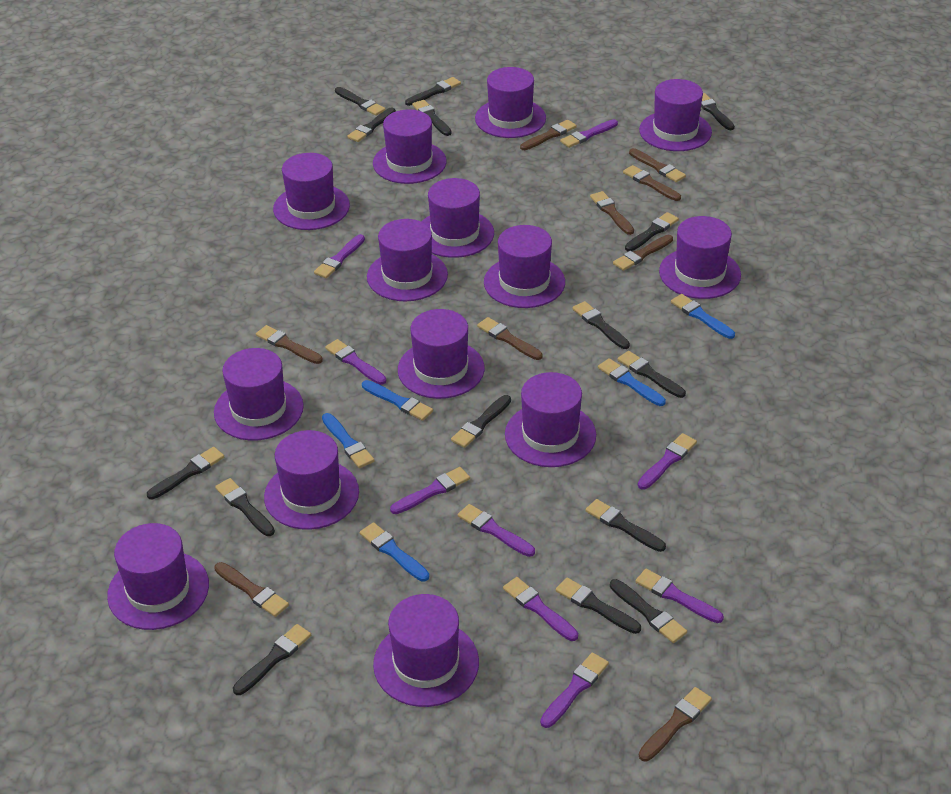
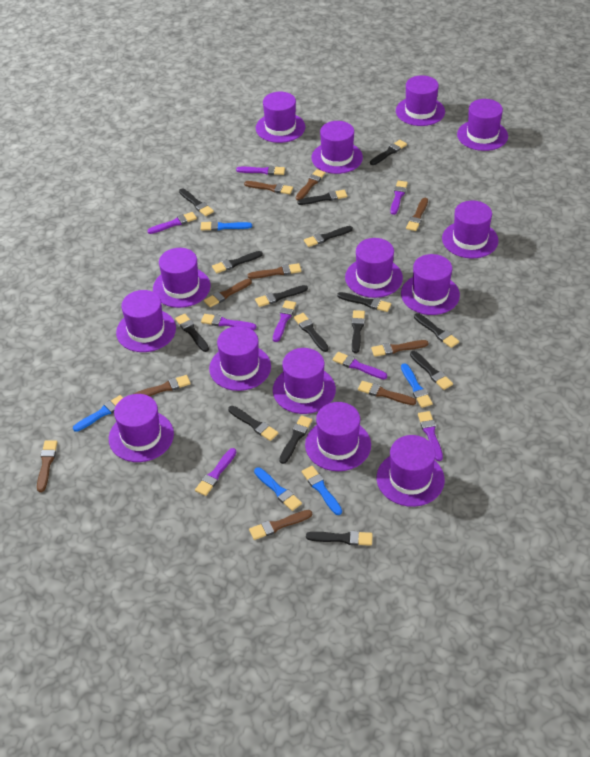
brown brush: [214,562,289,617] [256,325,323,364] [477,317,543,360] [520,120,577,150] [590,191,634,235] [613,235,673,271] [623,165,681,201] [629,148,686,182] [639,687,712,761] = 9 -> [37,440,57,492] [134,375,191,396] [204,279,252,307] [244,181,293,194] [248,263,301,279] [249,510,312,540] [296,169,325,200] [358,381,416,405] [371,340,428,357] [406,198,428,231] = 10
purple brush: [314,234,365,278] [325,339,386,385] [390,467,470,514] [458,504,535,557] [503,577,578,641] [540,652,609,728] [560,119,618,148] [635,569,724,623] [638,433,697,489] = 9 -> [147,212,197,234] [195,448,236,496] [201,314,257,330] [236,166,285,175] [273,300,296,342] [333,352,387,379] [390,181,408,215] [418,411,443,461] = 8

